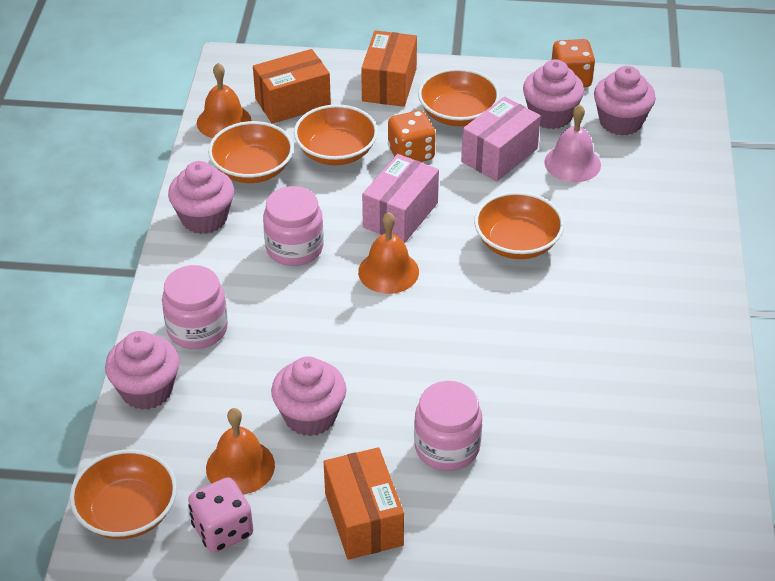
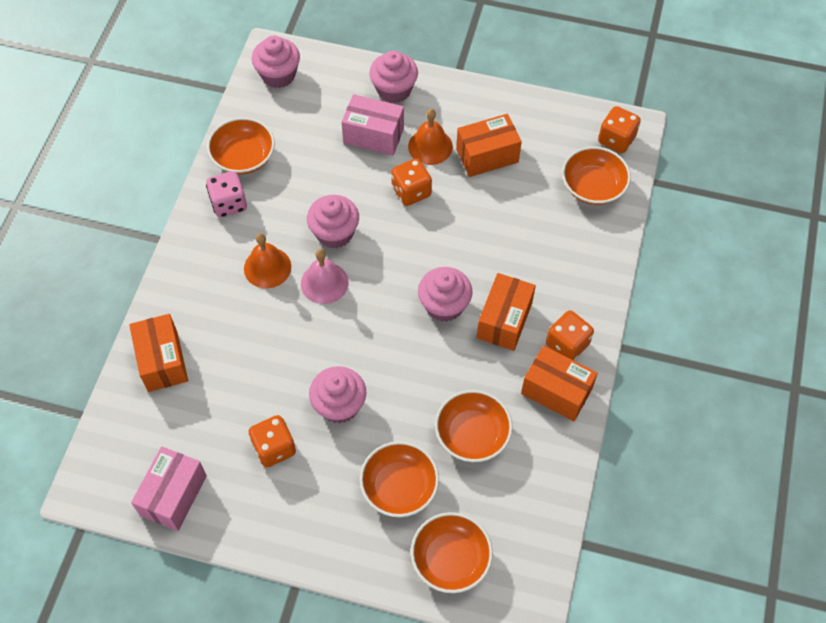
orange bell: [197,63,251,138] [206,408,275,494] [358,212,419,294] = 3 -> [244,233,291,288] [408,109,453,165] = 2
orange box: [253,49,331,124] [324,447,404,560] [361,30,417,107] = 3 -> [129,314,188,392] [456,114,522,177] [477,273,536,351] [521,346,598,421] = 4
orange dice: [388,110,436,162] [552,39,596,87] = 2 -> [249,415,296,467] [391,158,432,206] [546,310,594,360] [598,106,641,153] = 4
pink jar: [162,265,228,349] [263,186,324,266] [414,381,482,471] = 3 -> none = 0

